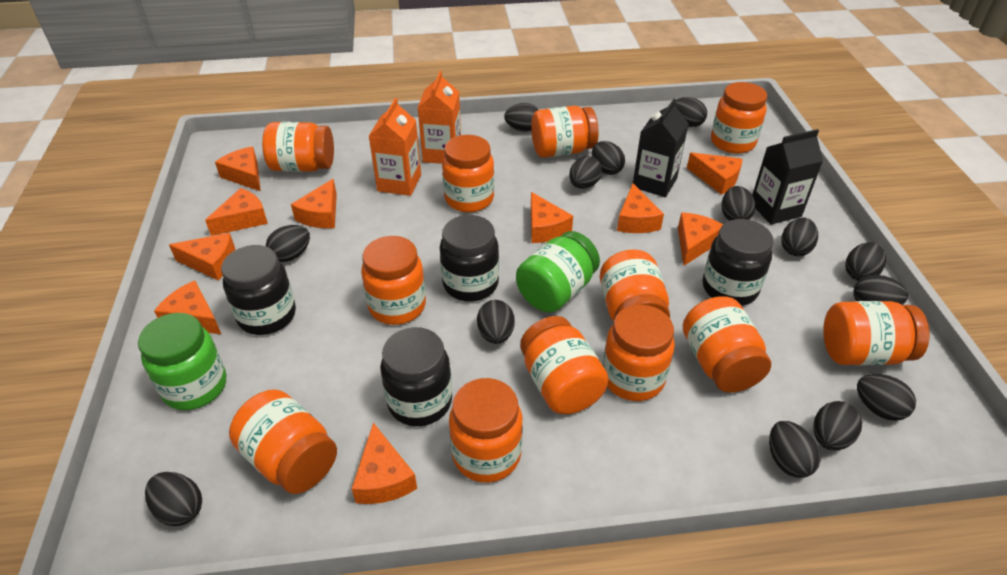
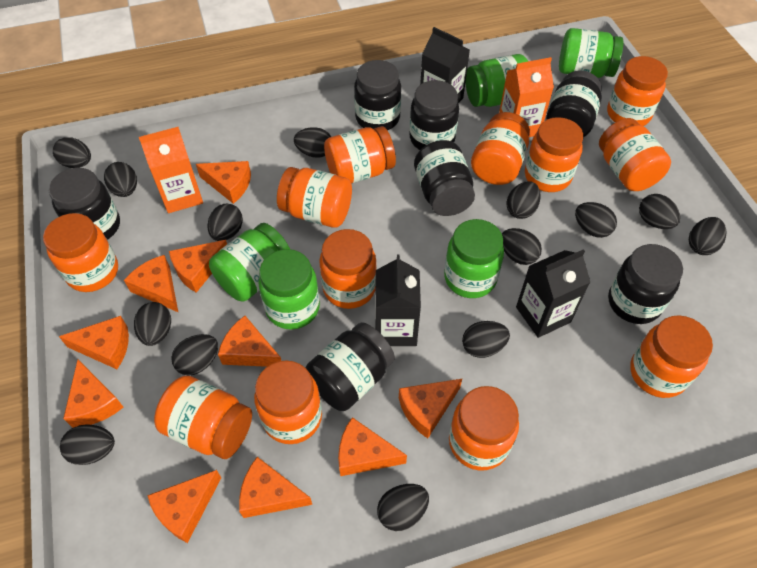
black carton: [633,99,689,197] [752,129,823,225] = 2 -> [375,255,421,346] [420,27,470,103] [516,249,590,338] = 3
black jar: [221,245,296,335] [381,327,452,426] [440,215,499,302] [702,219,773,306] = 4 -> [49,168,120,240] [306,322,395,411] [354,60,401,130] [410,80,459,150] [414,140,475,216] [546,71,602,137] [608,244,683,324] = 7
green jar: [138,313,226,410] [516,231,600,312] = 2 -> [209,223,290,302] [259,249,320,329] [444,219,504,298] [465,54,528,107] [559,28,623,78] = 5

